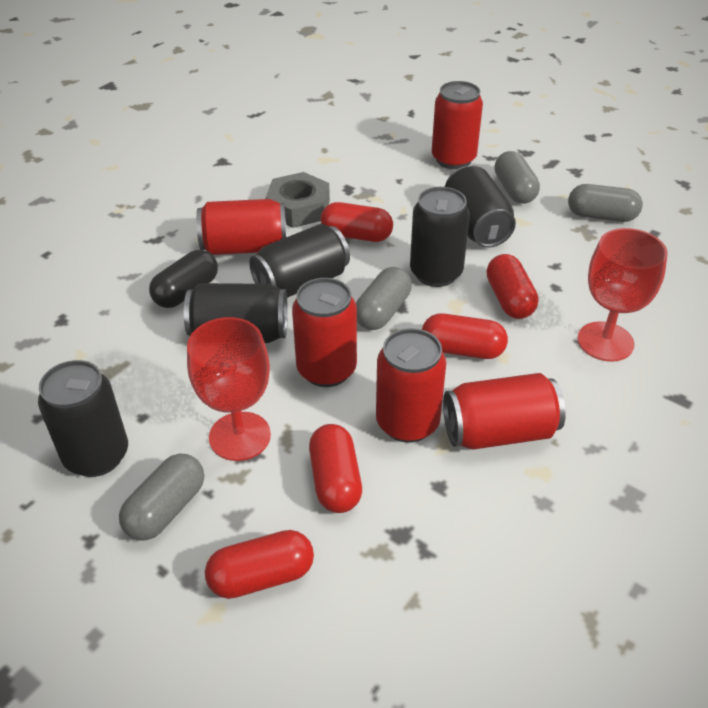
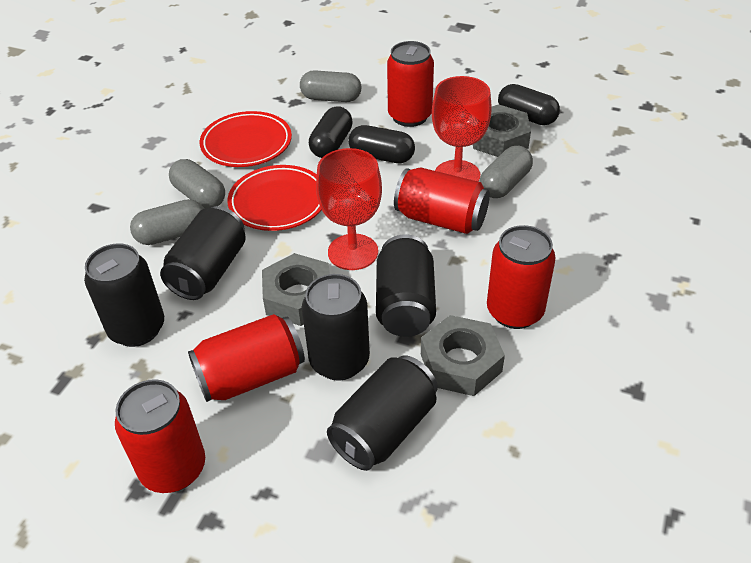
black capsule: [149,250,218,308] = 1 -> [309,106,353,158] [348,125,415,163] [498,84,560,125] = 3
grey nut: [266,172,330,228] = 1 -> [262,253,330,326] [421,315,505,396] [473,104,531,157] = 3
red capsule: [205,530,314,599] [309,424,362,513] [321,202,393,242] [422,313,508,359] [486,254,538,319] = 5 -> none = 0
red plate: none = 0 -> [200,111,292,167] [227,165,321,231] = 2

